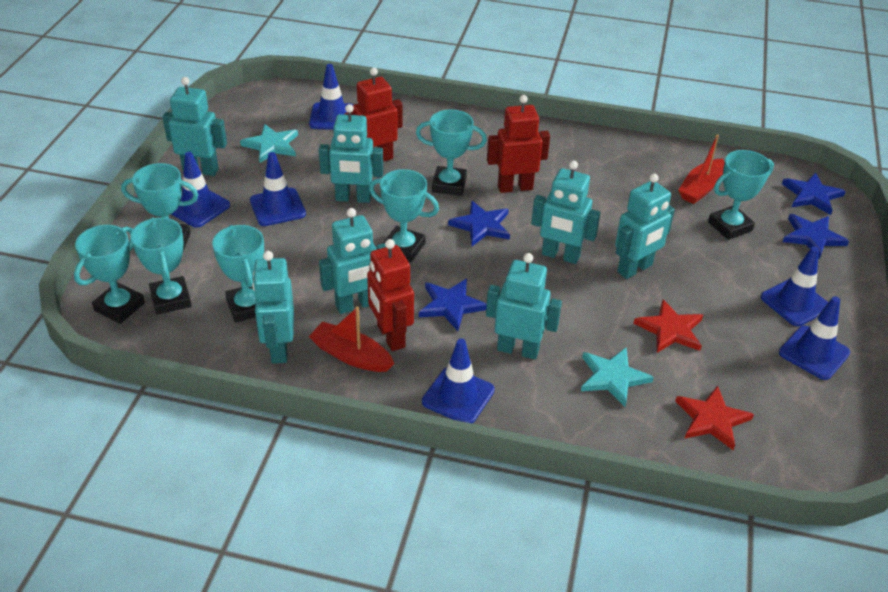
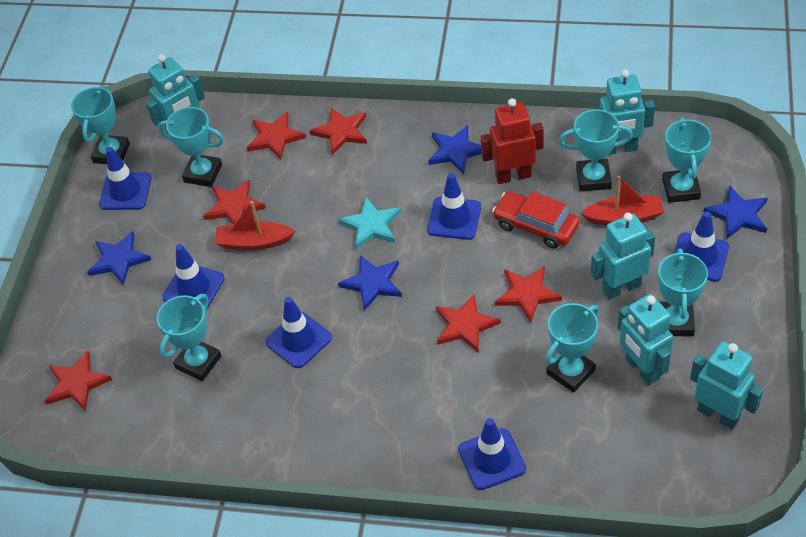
red car: none = 0 -> [492,191,580,249] = 1
red robot: [344,68,403,162] [367,239,414,351] [487,95,550,193] = 3 -> [481,98,544,184] = 1
red star: [633,299,703,353] [675,386,754,450] = 2 -> [45,351,112,412] [203,180,266,224] [247,112,306,160] [310,107,367,155] [436,294,501,352] [495,266,562,323] = 6
turquoise robot: [162,77,227,176] [252,251,294,364] [319,104,383,203] [319,208,386,314] [486,253,562,359] [531,161,601,264] [615,173,675,279] = 7 -> [146,54,205,133] [591,213,655,300] [592,69,655,155] [618,294,673,385] [690,341,763,430] = 5
turquoise star: [240,124,298,163] [581,347,654,407] = 2 -> [338,197,401,249] = 1

